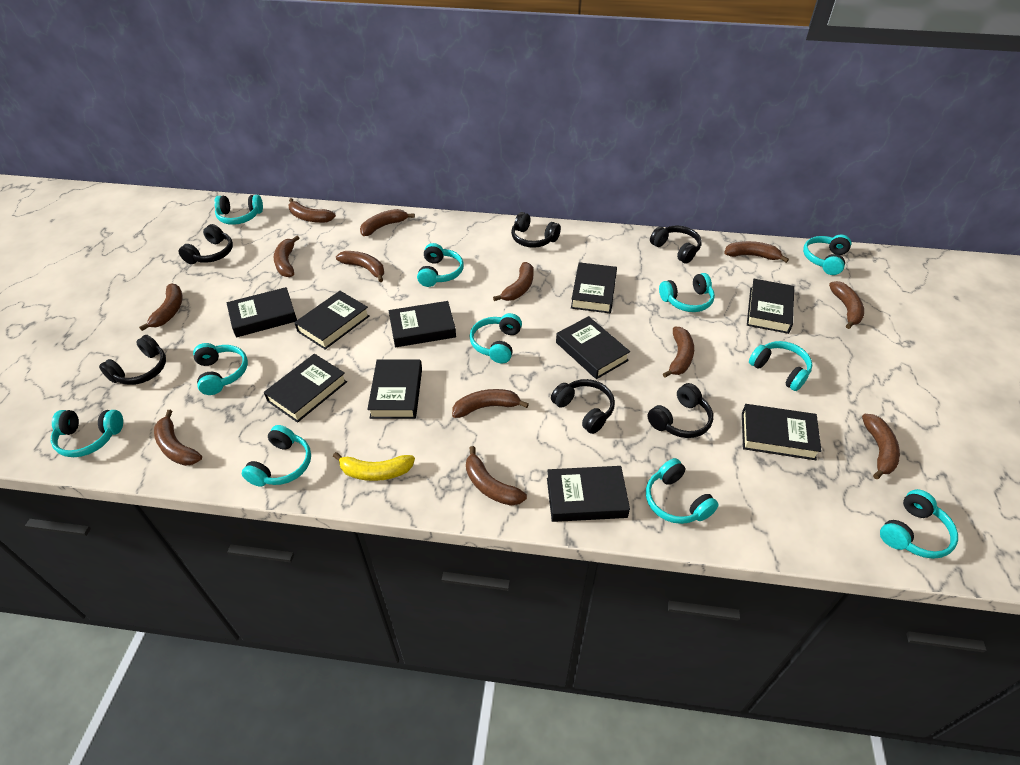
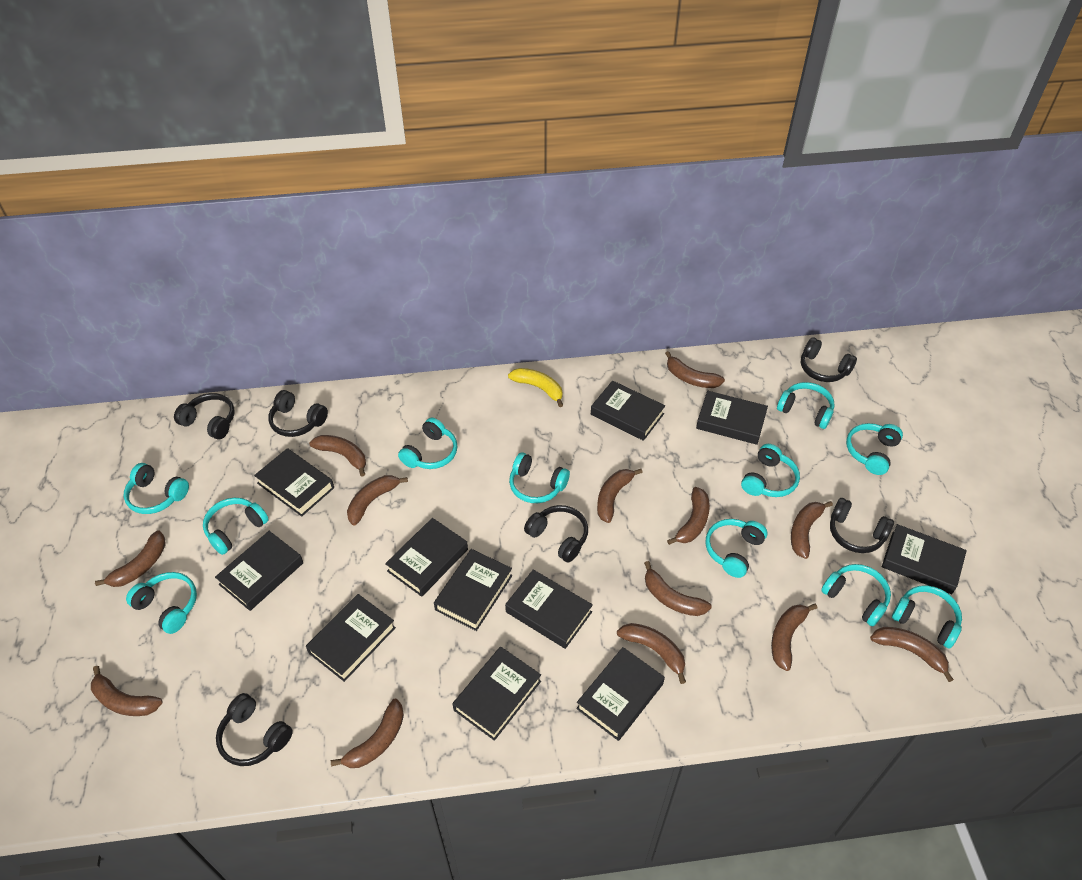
black book: [227,287,297,337] [264,354,347,423] [294,291,370,349] [367,359,422,419] [389,301,456,347] [547,466,630,522] [556,316,630,379] [571,262,617,313] [742,404,821,460] [747,279,794,334] = 10 -> [215,531,303,611] [254,448,334,517] [306,594,396,682] [385,518,468,597] [434,549,512,631] [453,647,541,741] [505,569,593,649] [576,647,665,741] [591,381,665,441] [696,391,768,445] [882,524,967,594] = 11

